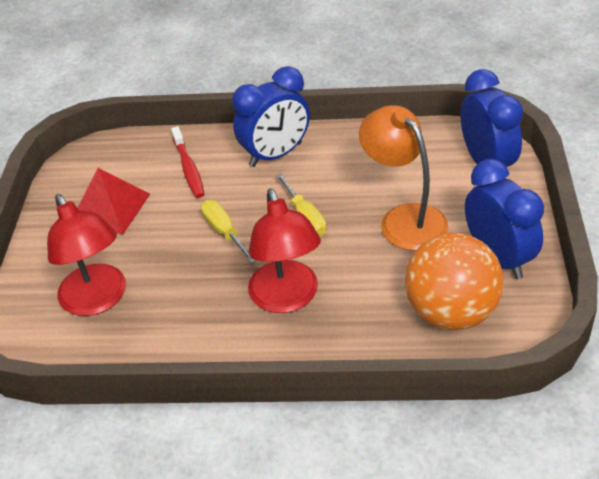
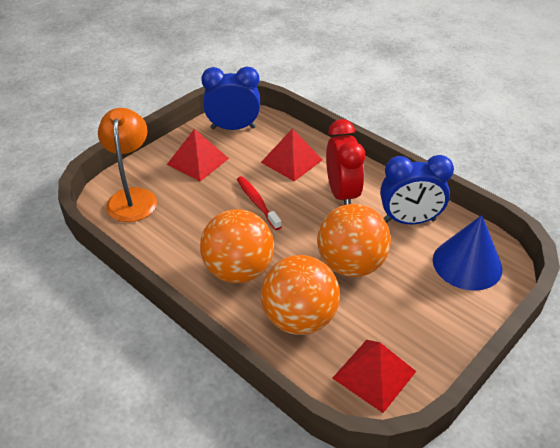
blue clock: [232,66,310,167] [461,69,523,167] [465,159,544,279] = 3 -> [201,66,260,130] [380,155,454,224] = 2
blue cone: none = 0 -> [433,215,503,291] = 1
orange ball: [405,233,504,330] = 1 -> [200,209,274,283] [261,255,340,335] [317,204,391,277] = 3
red clock: none = 0 -> [326,119,365,205] = 1
red lamp: [47,194,126,316] [248,188,321,313] = 2 -> none = 0
red pyramid: [77,168,150,234] = 1 -> [167,129,229,182] [261,129,323,181] [332,340,416,413] = 3
yellow screwdriver: [201,200,257,263] [276,173,327,237] = 2 -> none = 0

